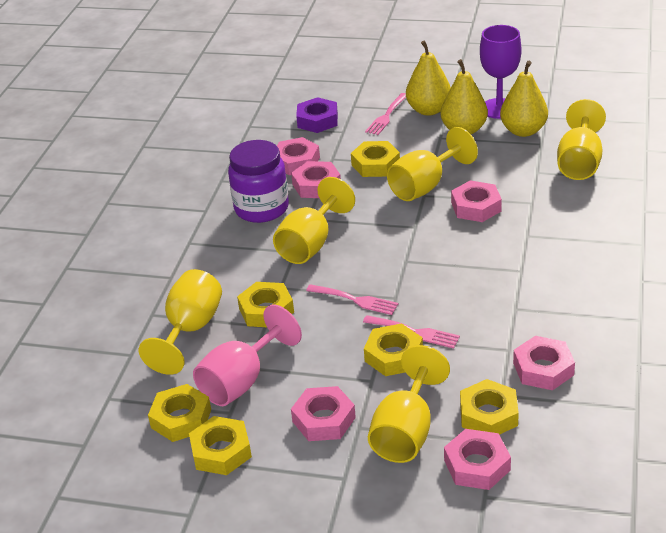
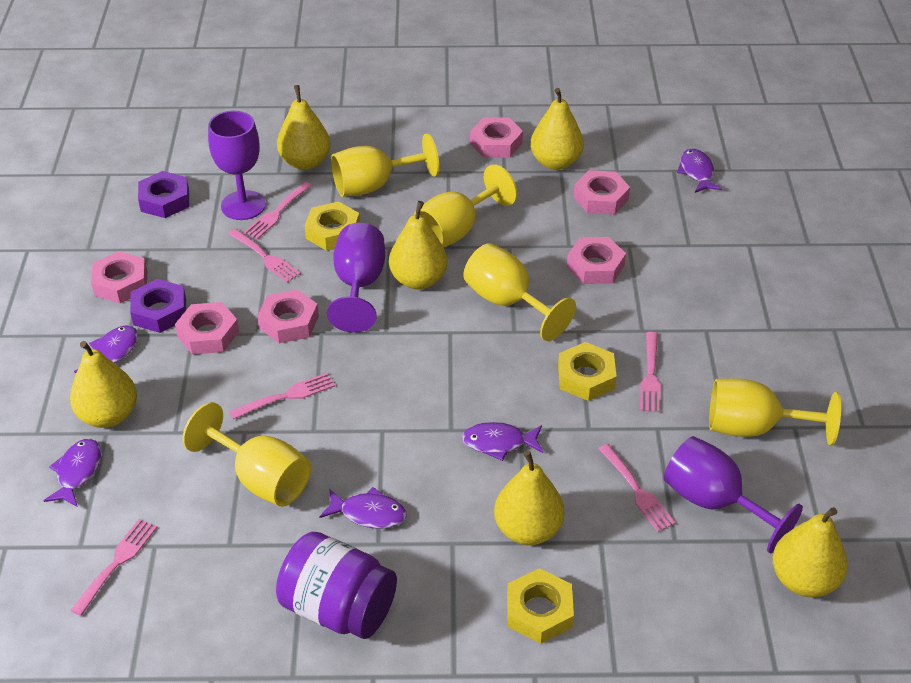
pink fork: [306,284,398,315] [363,315,460,349] [365,93,406,135] = 3 -> [70,519,157,616] [228,229,301,282] [229,373,335,419] [244,182,312,239] [598,444,676,532] [640,332,661,412] = 6
pink goblet: [193,305,302,406] = 1 -> none = 0
purple fish: none = 0 -> [43,439,101,507] [74,325,138,373] [319,487,407,529] [462,422,543,461] [677,149,722,193] = 5
purple goblet: [480,25,522,119] = 1 -> [208,111,266,220] [327,223,385,333] [664,436,803,553] = 3
purple nut: [296,97,338,133] = 1 -> [130,279,186,333] [138,171,189,218] = 2
yellow nut: [148,384,211,442] [189,416,252,475] [237,282,294,327] [351,141,400,177] [364,323,423,376] [460,379,519,435] = 6 -> [305,201,360,251] [507,568,574,644] [558,342,617,401] = 3
yellow pear: [406,40,451,116] [441,59,488,134] [500,61,548,137] = 3 -> [70,341,137,428] [277,85,331,170] [389,201,447,289] [494,451,565,545] [530,88,584,170] [772,507,848,597] = 6

